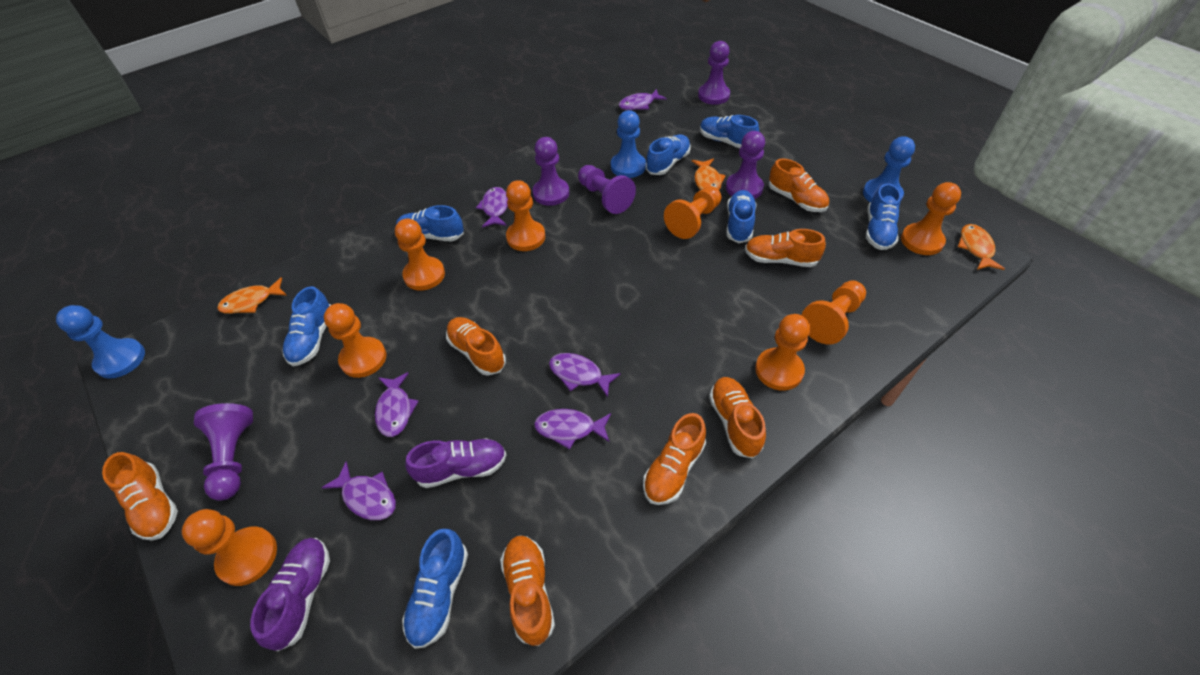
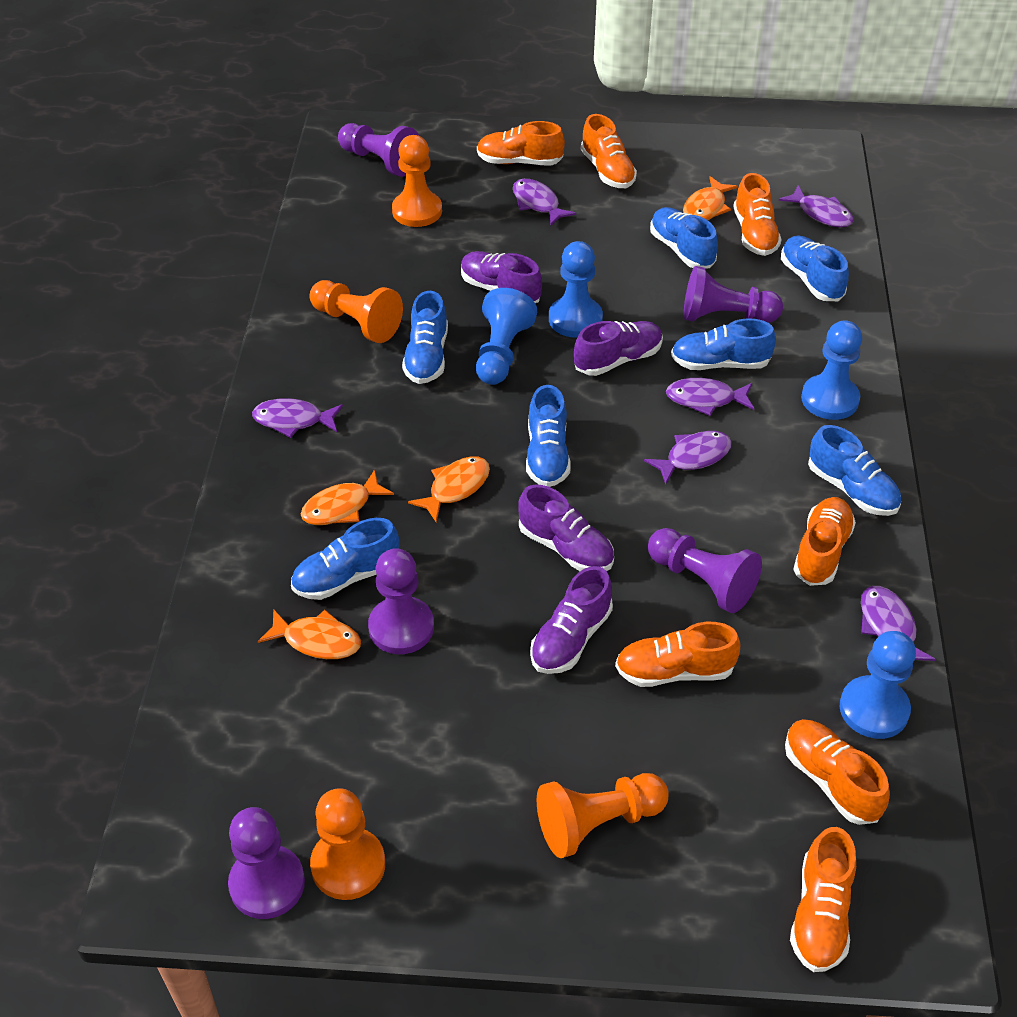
blue pawn: [56,305,145,379] [611,110,646,178] [863,136,915,202] = 3 -> [476,288,537,385] [549,241,603,338] [801,320,862,420] [840,631,916,739] = 4
orange fish: [217,277,286,314] [691,159,726,190] [958,224,1005,270] = 3 -> [258,609,361,659] [301,470,394,525] [408,456,490,522] [683,176,738,220] = 4
orange pawn: [182,509,277,586] [324,303,386,378] [395,219,445,290] [506,180,545,251] [664,186,721,239] [755,314,810,390] [801,280,866,344] [901,182,961,255] = 8 -> [309,280,403,343] [310,788,385,900] [392,135,442,227] [537,773,669,858] = 4
purple shoe: [250,538,330,652] [405,438,507,488] = 2 -> [461,251,542,303] [518,485,614,571] [530,566,613,674] [574,321,663,376] = 4

